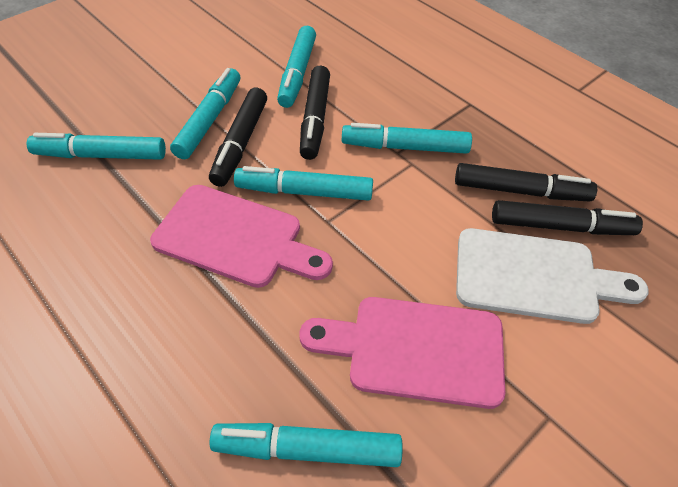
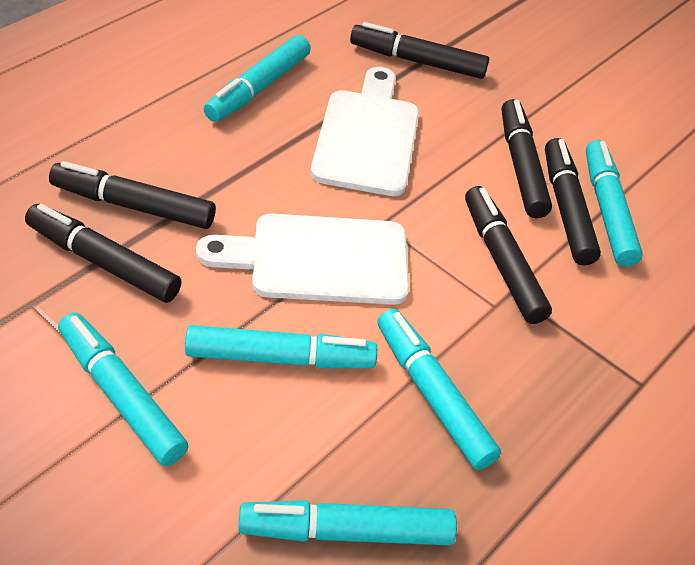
black marker: [209,88,267,187] [300,66,330,160] [455,163,597,202] [492,200,643,235] = 4 -> [25,204,182,303] [49,161,216,229] [350,22,489,79] [465,186,552,324] [502,99,552,218] [545,138,601,265] = 6
pink cutting board: [150,185,333,288] [299,297,505,409] = 2 -> none = 0
white cutting board: [456,228,649,324] = 1 -> [196,214,409,305] [310,67,419,196] = 2

